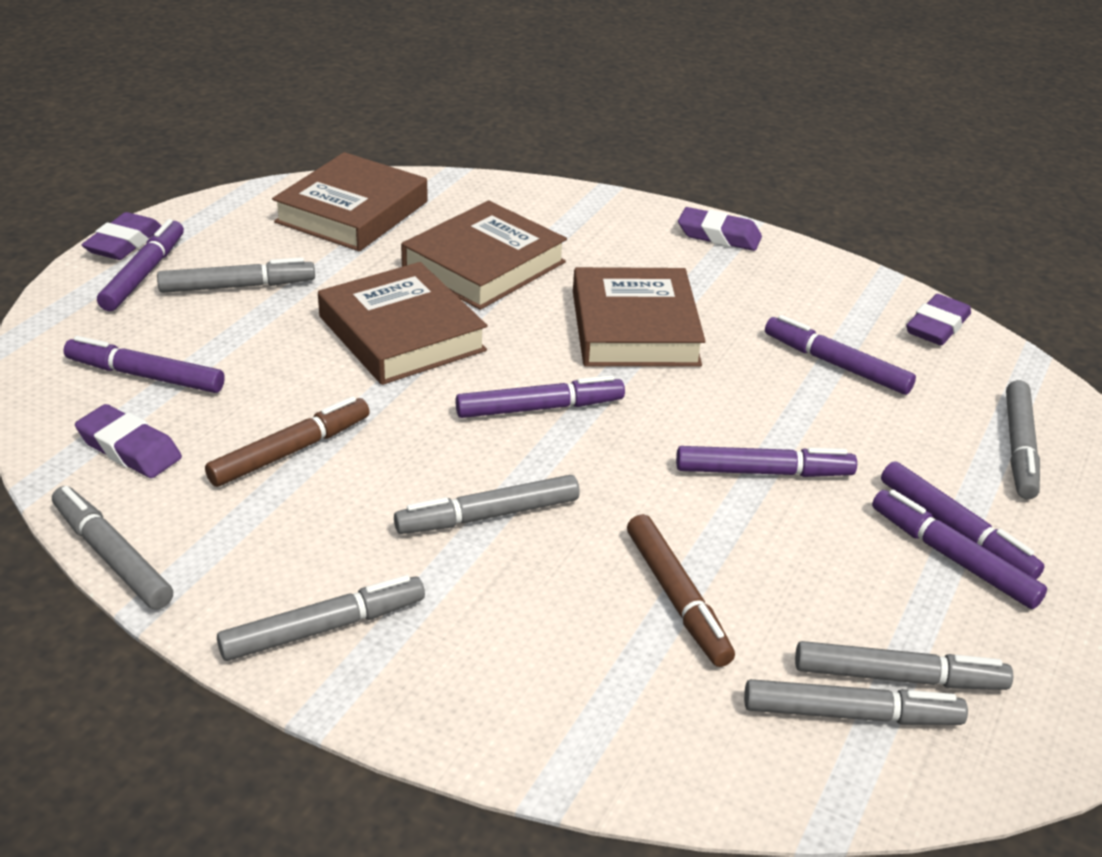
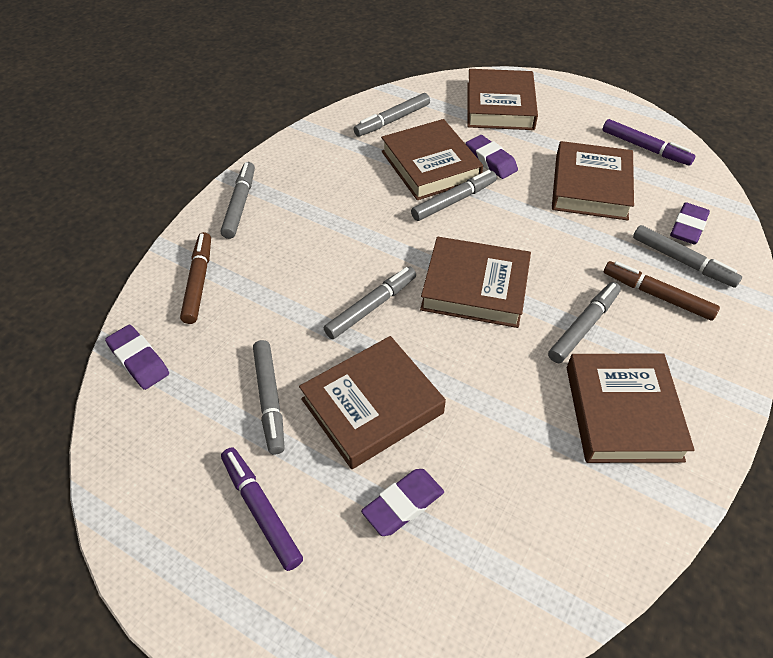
brown book: [272,152,428,252] [318,262,487,385] [401,201,567,310] [573,267,706,367] = 4 -> [299,336,446,469] [381,119,483,200] [420,237,531,328] [467,69,538,130] [552,141,634,220] [567,353,695,463] = 6
purple marker: [63,336,225,393] [97,219,184,311] [456,375,625,418] [676,446,857,477] [765,315,916,395] [872,490,1047,609] [881,461,1045,579] = 7 -> [221,447,303,571] [603,119,695,166] = 2

